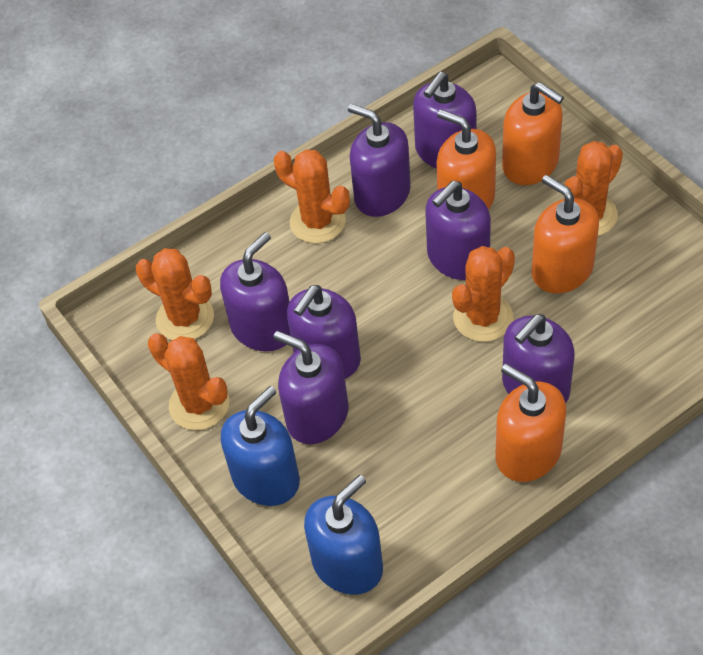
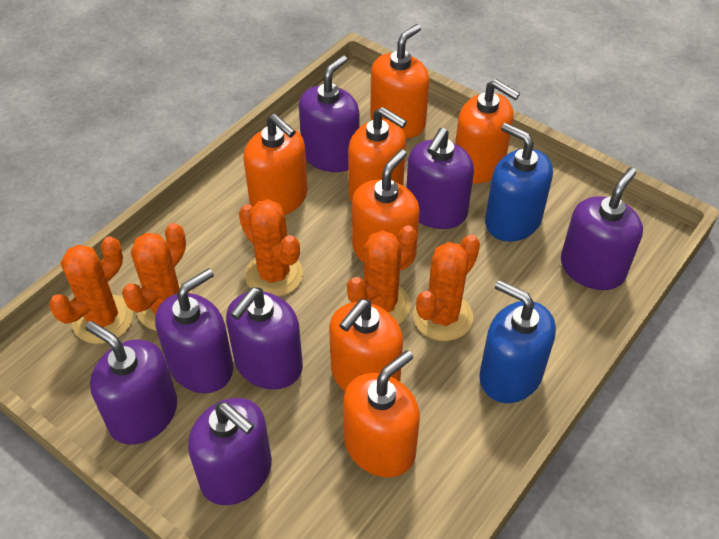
orange soap dispenser: [436,109,496,210] [496,364,566,482] [502,82,564,185] [531,175,599,293] = 4 -> [243,114,308,215] [329,299,403,391] [343,350,420,477] [348,107,407,202] [352,149,420,270] [370,24,429,138] [455,79,520,184] = 7

